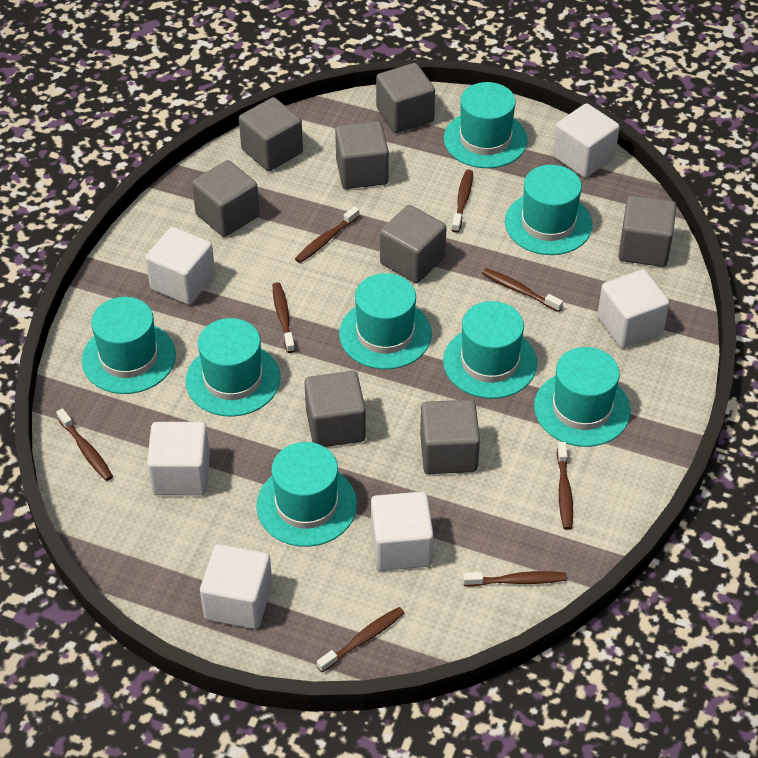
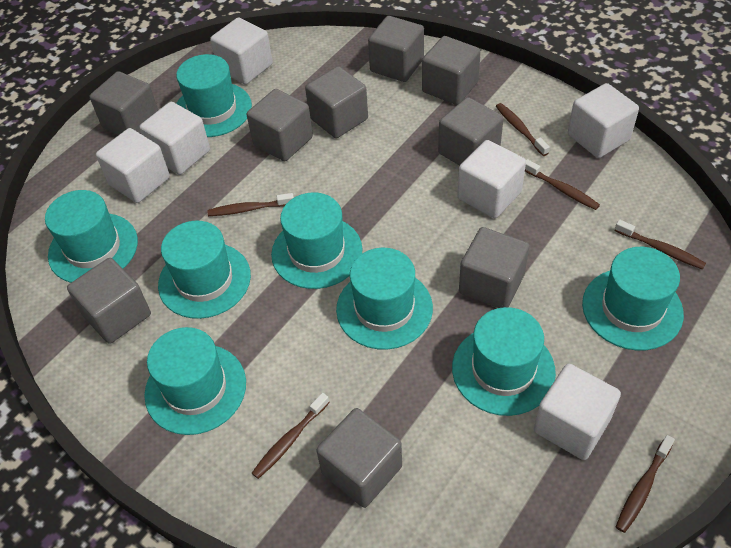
brown toothbrush: [56,408,113,481] [273,282,295,353] [295,206,360,263] [317,607,404,673] [452,170,473,233] [463,571,566,587] [482,268,563,312] [557,442,573,530] = 8 -> [207,193,294,216] [252,393,330,479] [496,103,550,156] [525,159,600,210] [615,220,706,270] [616,435,675,533] = 6
grey cube: [192,160,260,237] [239,97,303,171] [304,371,366,447] [335,121,389,189] [376,63,435,133] [380,205,447,283] [420,400,480,474] [618,196,676,267] = 8 -> [67,258,151,344] [90,71,158,135] [247,89,313,161] [305,66,368,138] [316,408,402,508] [368,16,424,82] [422,36,481,105] [438,97,503,166] [459,227,529,308] = 9

